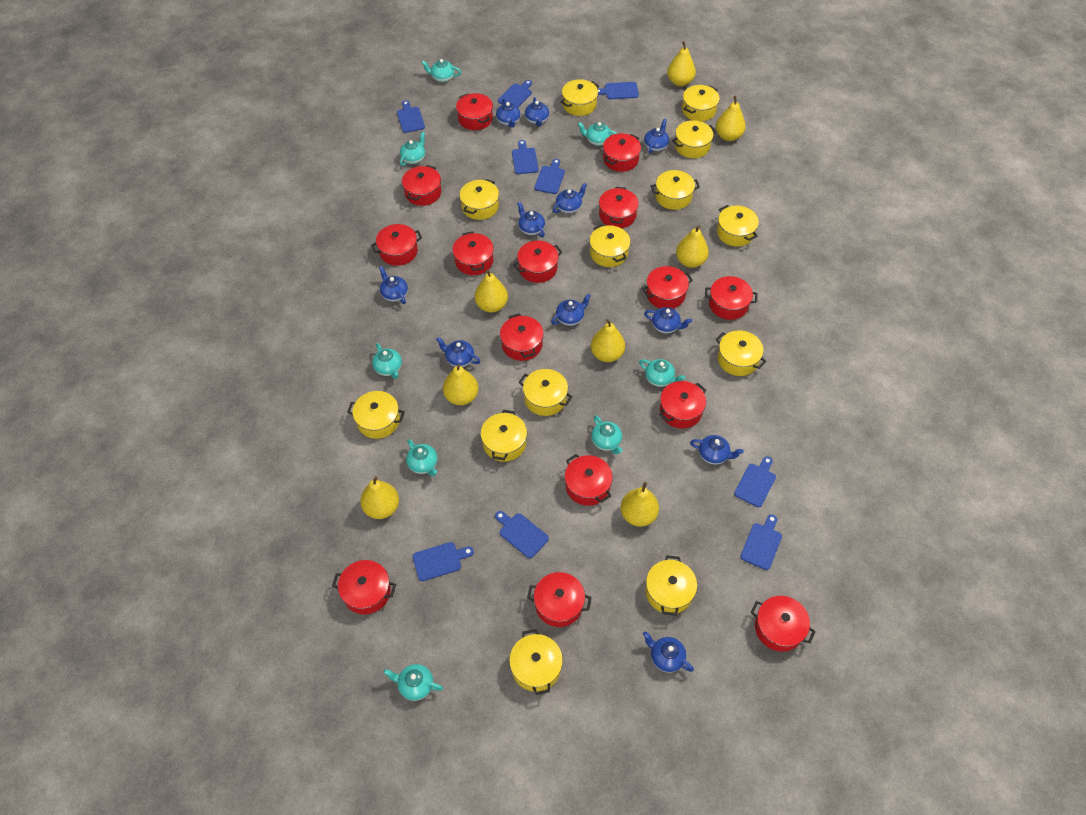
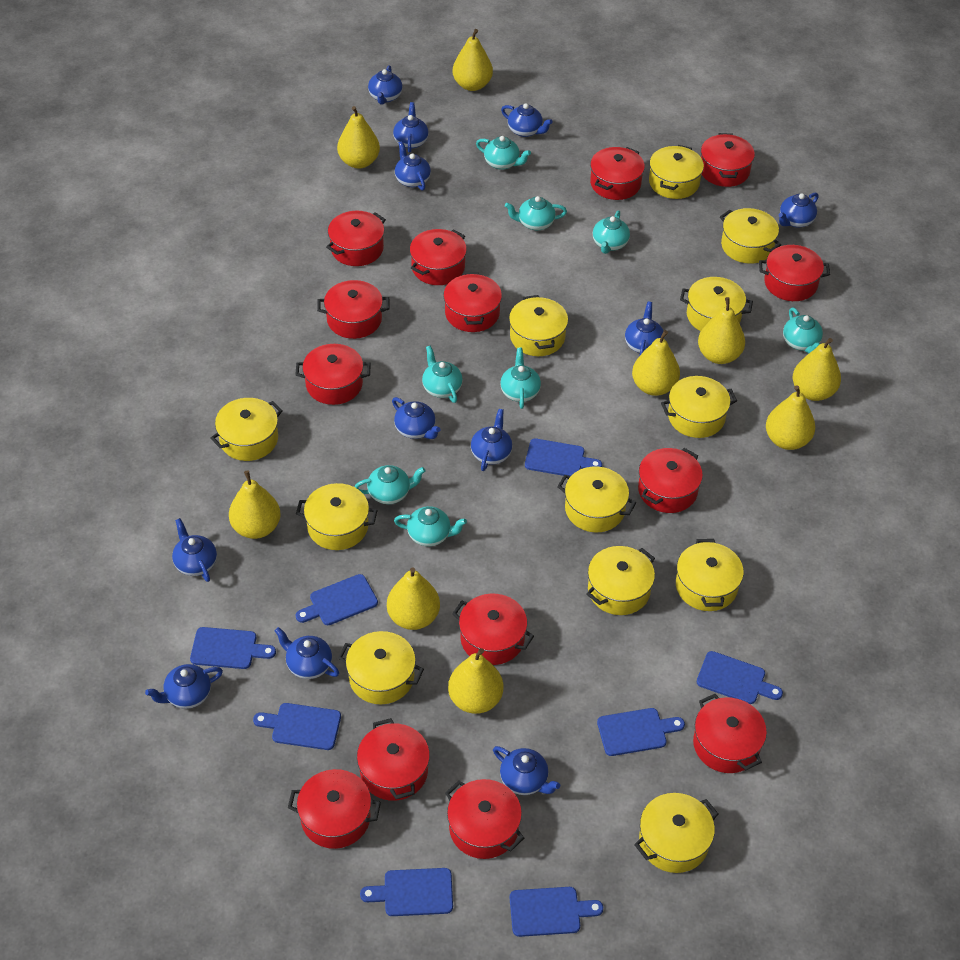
blue cutting board: [397,100,425,133] [412,542,474,581] [495,511,549,558] [498,80,532,107] [512,140,539,174] [534,159,565,194] [598,82,639,99] [734,456,776,507] [740,514,782,570] = 9 -> [190,627,276,669] [253,703,341,750] [295,574,378,625] [360,868,453,916] [510,887,603,937] [525,438,602,476] [597,708,685,756] [697,651,783,704] = 8
blue teapot: [379,266,408,304] [436,337,481,367] [496,99,521,128] [517,202,545,237] [525,97,549,127] [551,294,591,326] [552,183,587,213] [643,631,694,673] [644,119,669,154] [644,307,692,334] [690,435,744,465] = 11 -> [145,664,223,709] [172,518,217,582] [275,627,339,679] [368,65,403,105] [392,397,441,439] [393,102,429,153] [395,141,431,190] [471,409,512,471] [493,746,561,795] [501,103,553,137] [625,302,664,355] [779,192,819,228] = 12
red pot: [332,560,396,614] [371,224,422,266] [402,165,441,206] [452,231,494,275] [456,93,493,130] [500,313,544,361] [513,241,562,283] [527,572,592,627] [565,454,613,506] [599,187,639,228] [603,133,641,172] [642,266,693,309] [659,381,706,429] [705,276,757,320] [751,596,816,652] = 15 -> [288,769,381,849] [295,344,371,405] [317,280,390,339] [326,211,386,266] [357,718,430,801] [410,229,467,285] [443,272,502,332] [445,779,524,859] [452,594,534,665] [590,147,645,200] [638,448,703,513] [693,694,767,773] [701,133,755,187] [759,245,830,301] = 14
yellow pear: [360,476,399,519] [443,364,479,405] [475,270,508,312] [591,319,625,362] [621,482,659,527] [667,41,696,86] [676,225,709,268] [716,95,746,141] = 8 -> [229,470,281,539] [337,106,380,169] [387,567,440,630] [448,648,503,714] [453,29,493,91] [632,330,680,396] [698,297,745,364] [766,385,815,450] [793,338,841,401] = 9
yellow pot: [347,391,405,439] [460,179,499,220] [480,410,527,462] [509,629,563,695] [519,369,572,416] [560,79,599,116] [590,224,630,267] [645,555,697,616] [651,170,700,210] [672,120,716,158] [682,85,720,121] [716,330,766,376] [717,205,759,247] = 13 -> [211,398,283,461] [296,483,378,550] [338,631,424,704] [509,295,568,356] [557,466,636,532] [586,546,655,615] [634,793,718,873] [649,145,704,199] [661,376,737,438] [676,539,744,611] [680,277,753,331] [720,208,781,264] = 12

